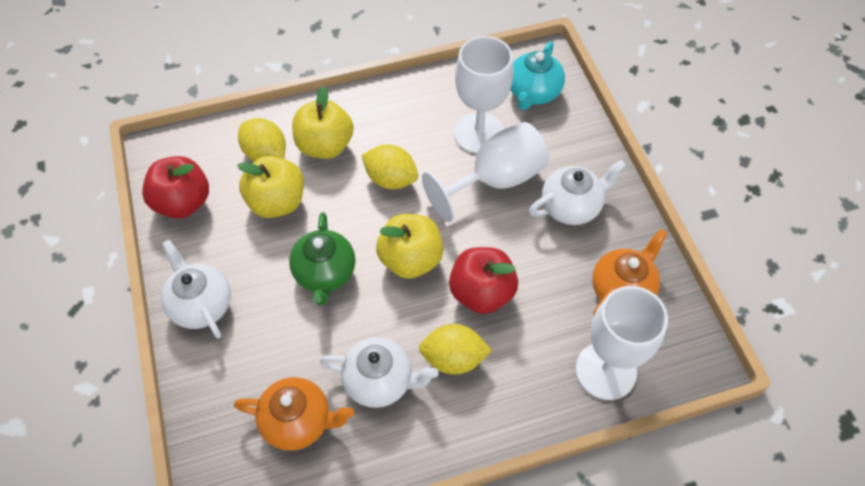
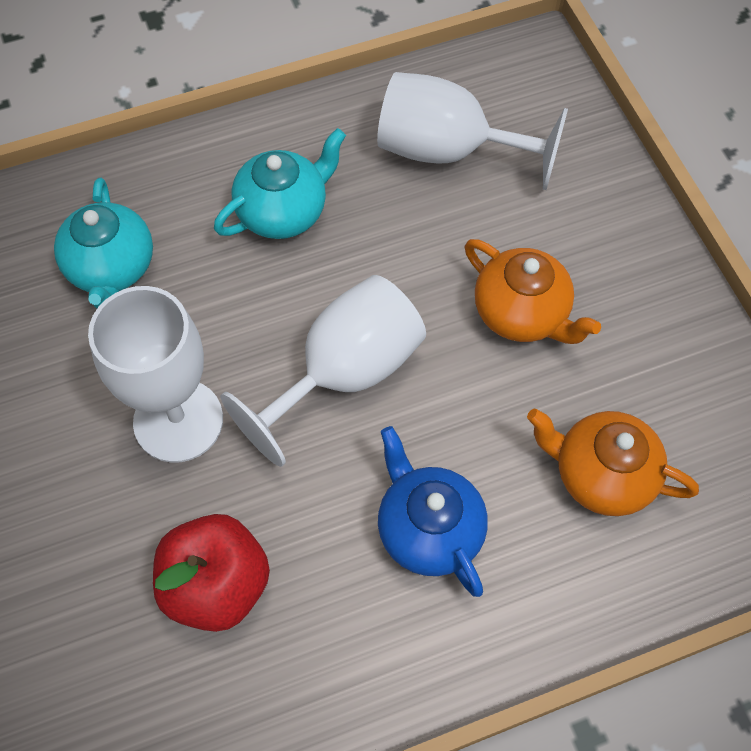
blue teapot: none = 0 -> [378,426,488,597] = 1
green teapot: [289,212,355,306] = 1 -> none = 0
red apple: [142,156,209,219] [449,247,518,314] = 2 -> [153,514,270,632] = 1
turquoise teapot: [510,41,565,110] = 1 -> [54,178,153,308] [214,128,346,239] = 2
white teapot: [161,240,231,338] [320,337,439,408] [529,160,626,225] = 3 -> none = 0
yellow apple: [237,156,304,218] [292,86,354,159] [376,214,444,279] = 3 -> none = 0
yellow lemon: [238,118,286,161] [361,144,418,189] [419,324,492,375] = 3 -> none = 0

